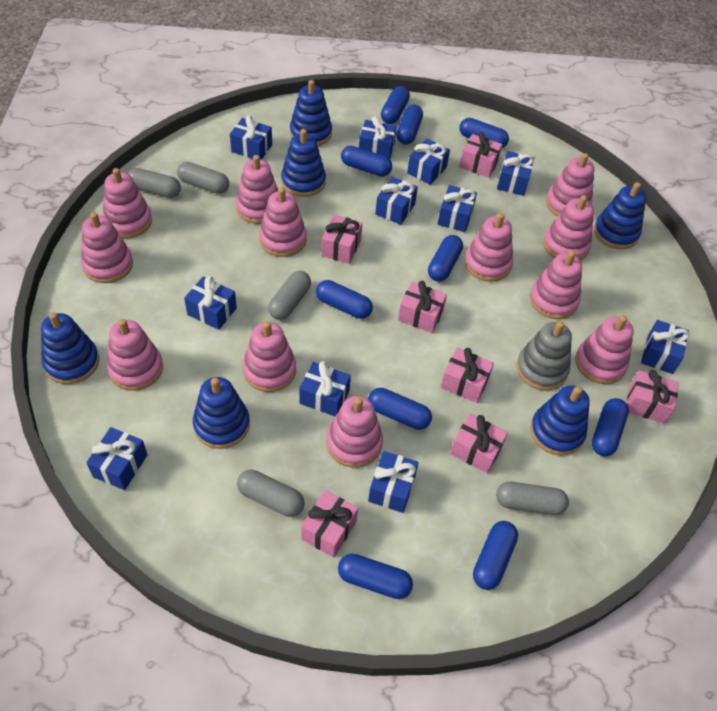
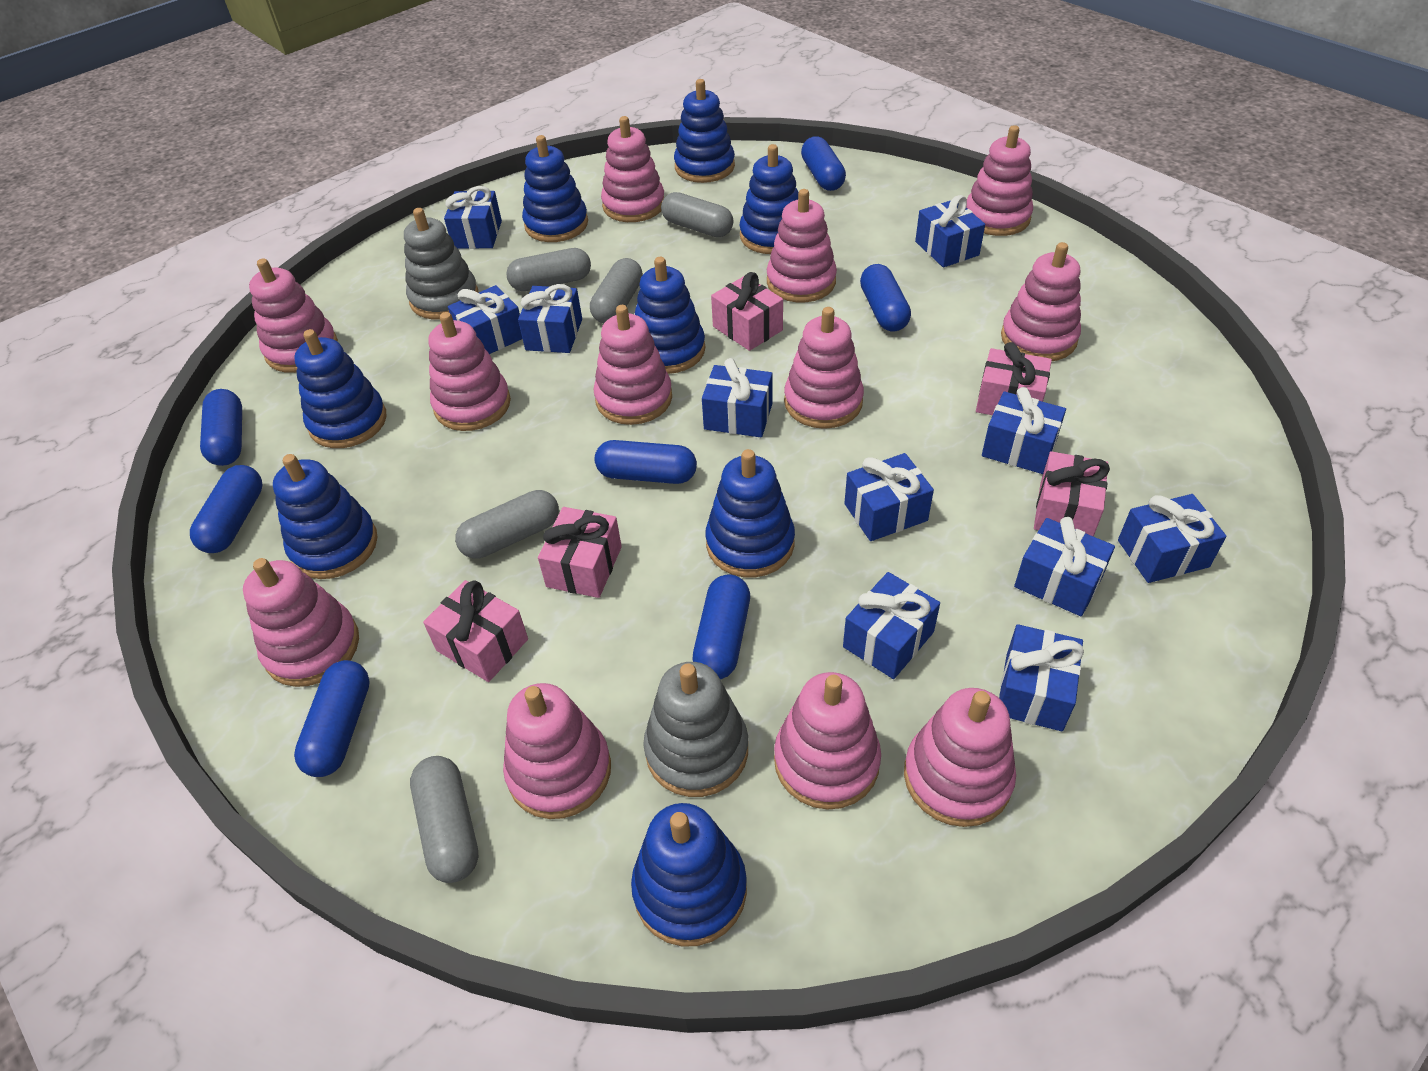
blue capsule: [316,280,373,319] [338,554,413,599] [341,146,392,177] [368,388,432,430] [381,86,410,124] [396,104,423,145] [428,235,463,281] [459,118,509,148] [473,521,518,590] [592,398,629,456] = 10 -> [190,465,262,553] [200,389,242,466] [294,660,370,777] [595,440,697,484] [692,574,750,680] [801,137,846,191] [860,264,911,332] = 7
blue stacking toy: [41,312,99,384] [193,377,250,449] [281,129,326,197] [290,80,332,146] [530,386,590,456] [594,182,646,249] = 6 -> [273,454,377,579] [294,329,386,448] [522,135,588,242] [631,803,747,947] [635,257,705,374] [674,79,735,183] [705,449,795,577] [739,144,799,254] = 8
grey stacking toy: [516,321,572,391] = 1 -> [404,208,478,319] [643,662,748,797] = 2
pink gift: [301,490,358,557] [321,214,362,264] [398,281,447,333] [441,348,494,403] [450,414,508,473] [459,132,503,178] [627,370,679,424] = 7 -> [423,580,528,682] [538,507,622,598] [711,272,783,351] [976,342,1052,415] [1034,451,1110,537] = 5

